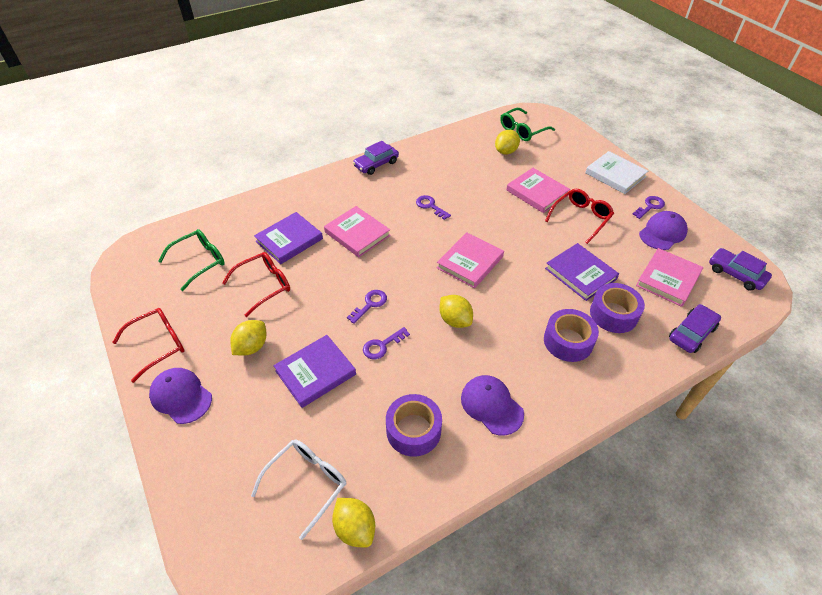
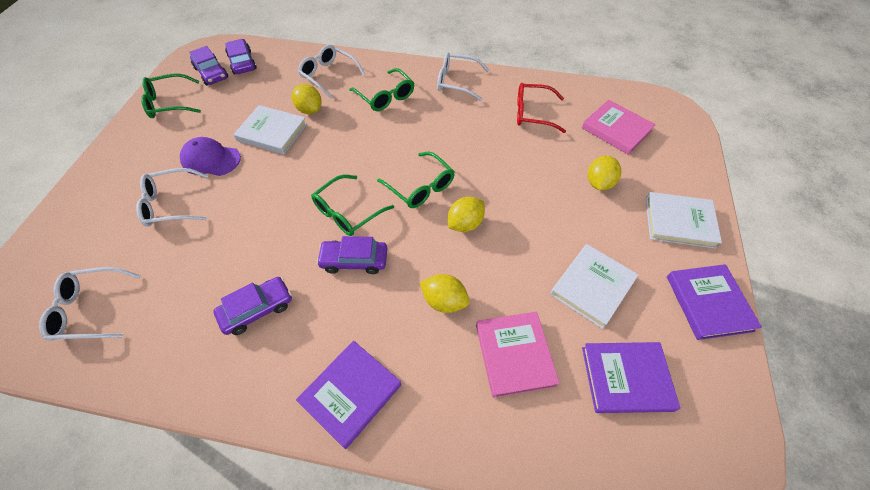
green glasses: [158,229,225,291] [500,108,555,141] = 2 -> [141,73,201,118] [311,175,394,236] [349,68,414,111] [377,152,455,208] = 4
pink book: [324,206,391,257] [437,232,504,288] [506,168,570,213] [636,248,703,307] = 4 -> [476,312,560,398] [582,100,656,155] = 2
purple cap: [149,368,212,424] [461,375,524,435] [639,211,688,250] = 3 -> [180,137,241,176] = 1
purple car: [353,141,399,175] [669,304,721,353] [709,248,772,291] = 3 -> [189,46,228,85] [213,277,292,335] [225,39,257,74] [316,236,387,274] = 4
purple key: [347,290,387,324] [363,327,410,359] [416,195,451,220] [632,196,665,219] = 4 -> none = 0
purple tape: [386,394,442,457] [544,309,599,362] [590,283,645,333] = 3 -> none = 0
red glasses: [112,308,185,383] [222,252,290,317] [545,189,614,244] = 3 -> [517,83,566,133] = 1
white book: [585,151,648,194] = 1 -> [233,105,307,154] [550,244,638,329] [646,192,722,249] = 3
white glasses: [251,440,346,540] = 1 -> [39,267,141,341] [136,168,208,227] [298,45,366,98] [437,52,489,101] = 4

